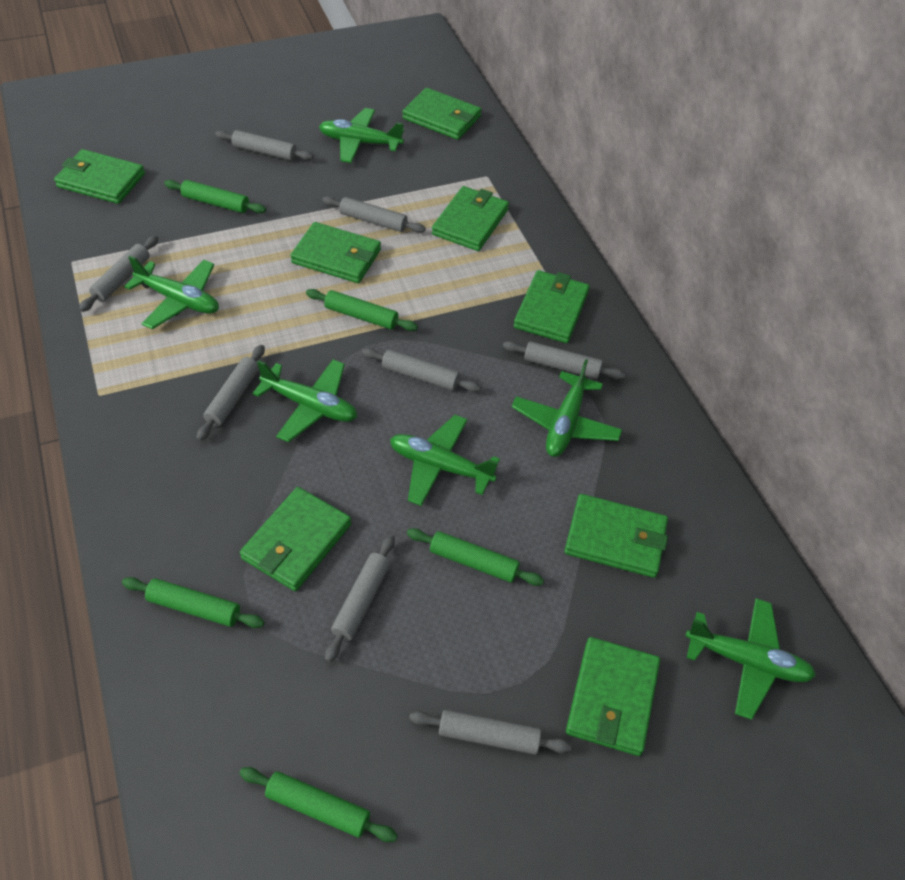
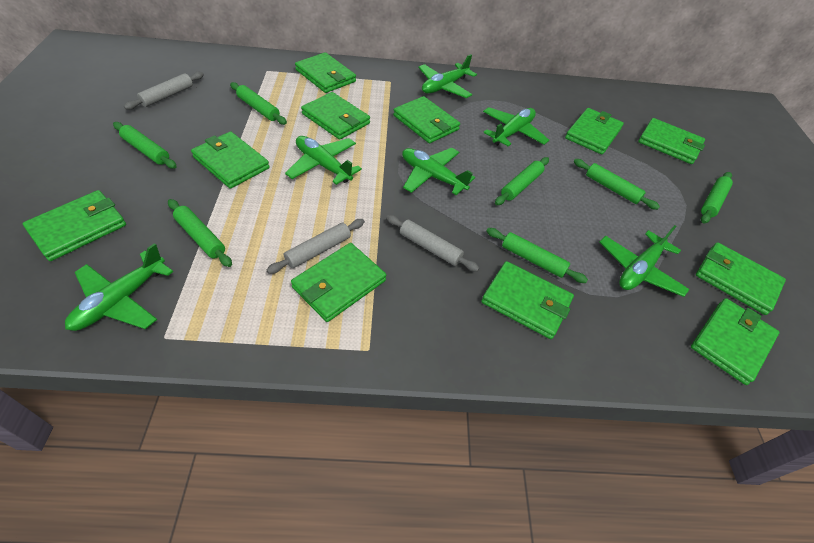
green rolling pin: [122,577,265,628] [164,180,266,213] [239,767,398,842] [306,289,418,331] [407,528,544,586] = 5 -> [113,122,177,169] [168,199,232,267] [230,82,287,125] [486,228,588,283] [495,157,549,205] [574,159,660,210] [701,172,733,224] = 7
green wallet: [54,149,145,204] [240,487,351,591] [290,222,381,283] [402,88,481,140] [432,186,509,251] [514,270,590,343] [565,494,668,578] [566,637,660,756] = 8 -> [23,190,126,261] [191,131,270,189] [291,243,386,322] [295,52,356,93] [301,92,370,140] [393,96,460,143] [481,261,574,339] [565,108,624,154] [638,118,705,164] [691,298,779,385] [696,242,786,315] = 11
grey rolling pin: [79,235,159,312] [197,345,265,441] [215,130,314,160] [322,196,426,233] [325,535,395,663] [362,348,481,392] [409,710,572,755] [503,341,625,380] = 8 -> [124,72,204,110] [267,219,365,274] [386,215,479,272] = 3

